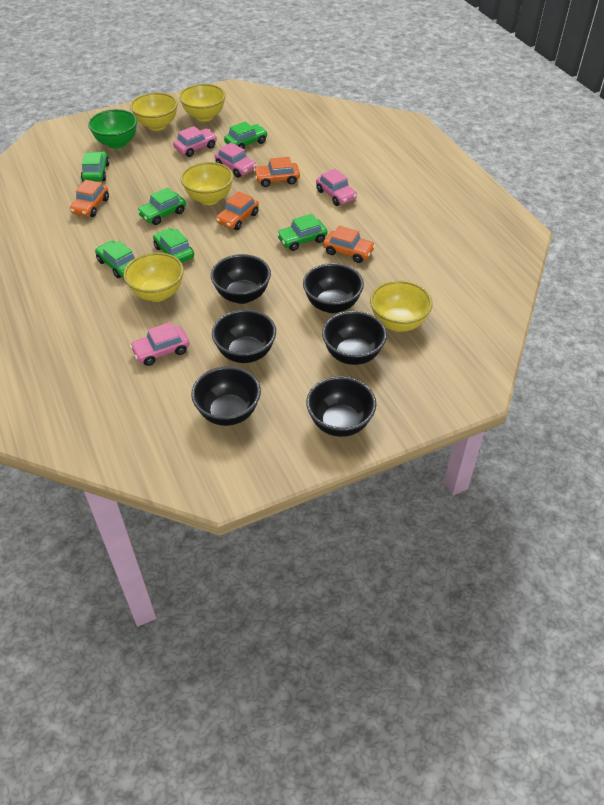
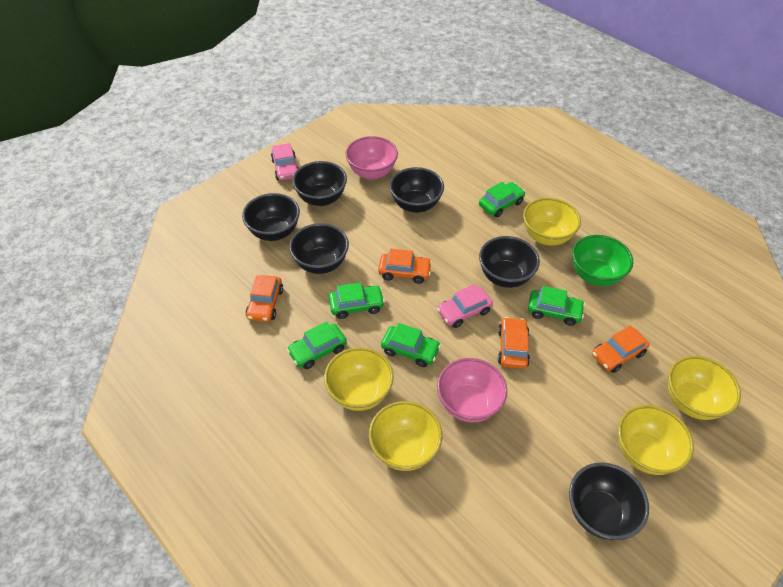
green car: [81,152,110,182] [95,241,135,278] [137,187,186,225] [153,228,194,263] [224,121,268,149] [277,214,328,251] = 6 -> [287,321,347,369] [329,282,385,319] [381,323,441,367] [479,182,525,217] [528,286,585,326] = 5
pink bowl: none = 0 -> [345,136,398,180] [437,358,507,422] = 2
pink car: [130,322,190,366] [173,126,217,157] [215,143,256,178] [316,169,357,206] = 4 -> [271,143,299,181] [437,284,493,328] = 2

